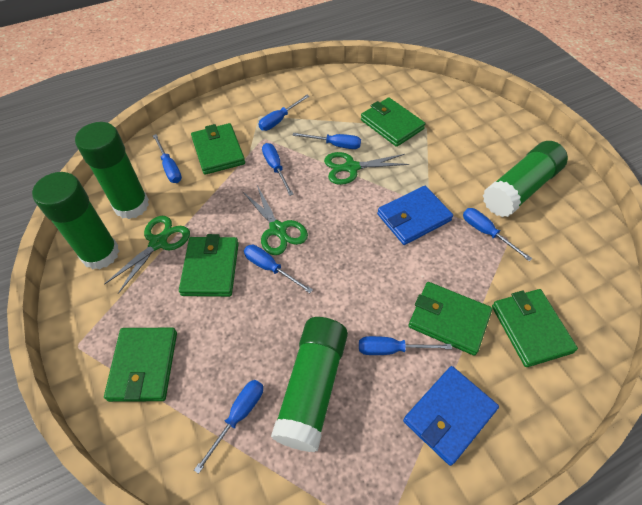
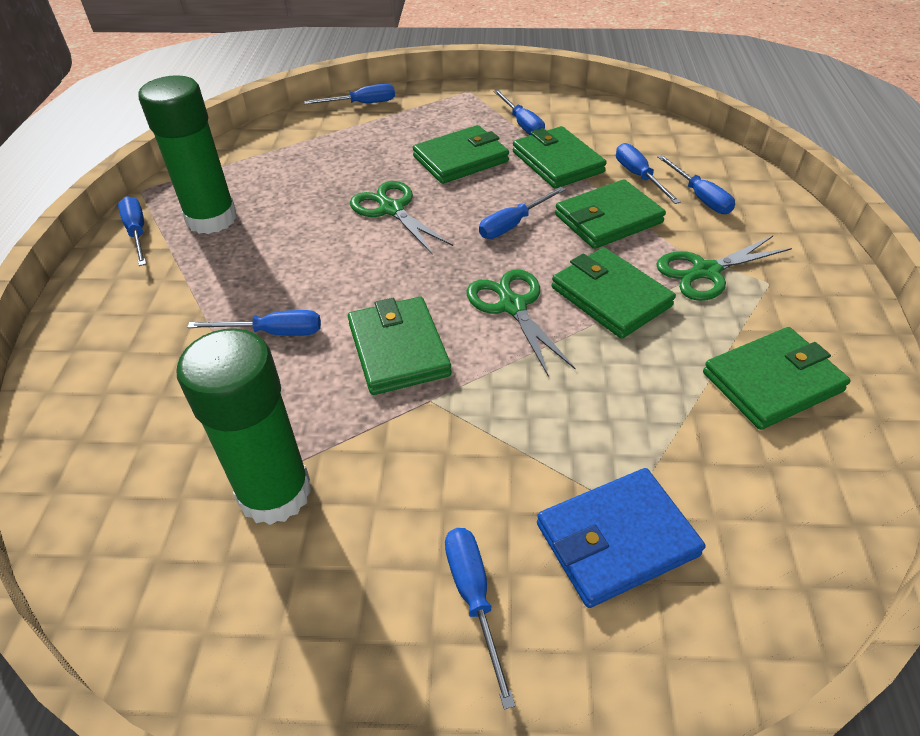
blue wallet: [377,186,453,245] [403,366,499,466] = 2 -> [537,468,705,608] = 1
green glue stick: [32,172,119,269] [75,122,149,219] [271,317,348,452] [483,141,568,217] = 4 -> [138,75,237,234] [176,328,311,525] = 2

